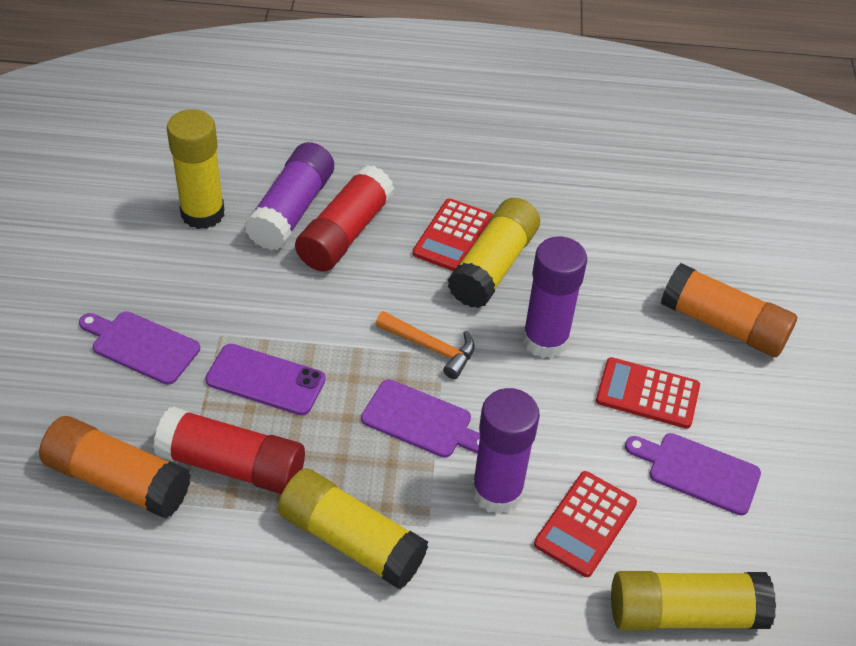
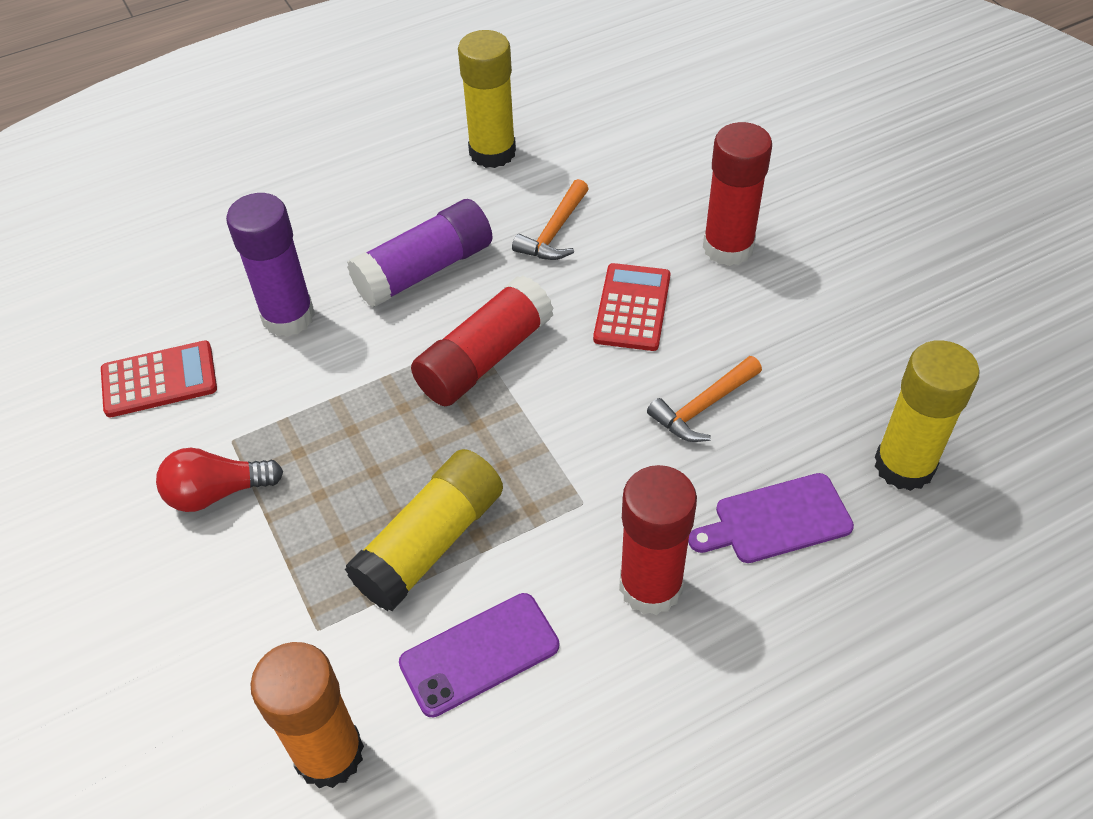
orange glue stick: [39,416,191,519] [661,263,797,357] = 2 -> [251,642,364,788] = 1
orange hammer: [376,311,475,379] = 1 -> [512,179,589,260] [647,356,762,442] = 2
purple cutting board: [79,311,200,385] [361,379,480,458] [625,433,761,515] = 3 -> [688,473,854,563] = 1
purple glue stick: [244,142,334,250] [472,388,540,514] [522,237,587,358] = 3 -> [226,193,315,337] [347,199,493,308] = 2
red calculator: [413,198,493,271] [534,471,637,577] [596,357,700,429] = 3 -> [101,340,217,417] [593,263,670,351] = 2
red glue stick: [153,407,305,494] [295,165,394,271] = 2 -> [411,275,554,406] [619,465,697,615] [703,122,772,266] = 3
red light bulb: none = 0 -> [156,448,283,512] = 1
yellow glue stick: [167,109,225,229] [278,468,428,589] [448,198,540,308] [611,571,776,630] = 4 -> [345,449,503,611] [458,30,516,168] [874,340,979,491] = 3

